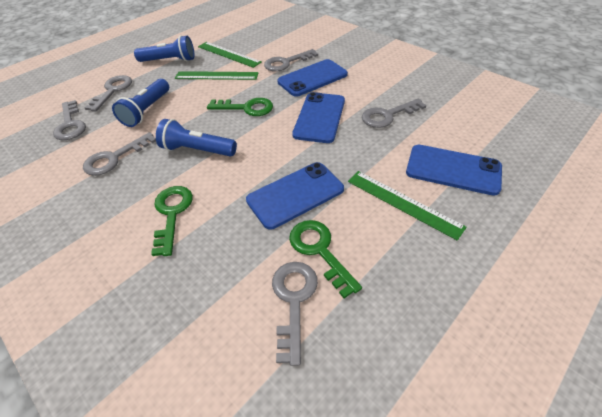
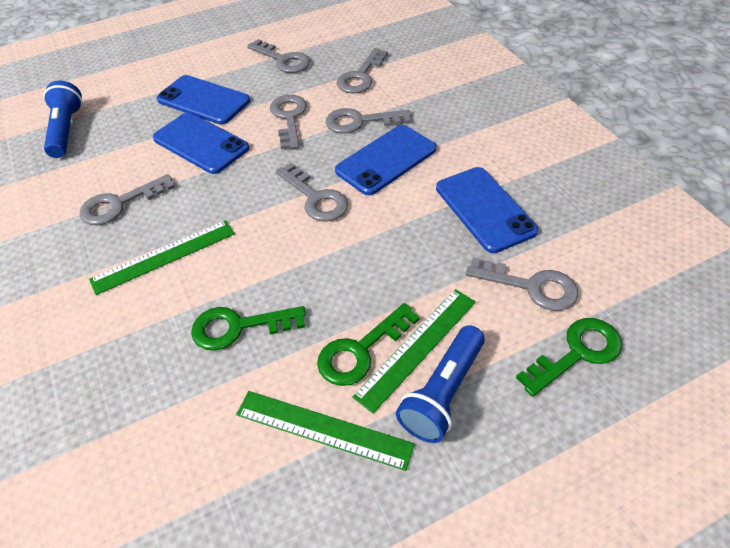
blue flashlight: [112,79,169,127] [134,36,194,62] [156,119,237,157] = 3 -> [43,81,83,158] [396,325,485,443] = 2
grey key: [53,100,86,140] [83,132,156,176] [84,75,132,112] [264,49,318,72] [272,262,318,366] [362,99,426,128] = 6 -> [80,174,175,225] [247,39,310,73] [270,95,307,149] [276,163,348,222] [325,108,411,134] [337,48,388,93] [465,257,578,311] = 7

